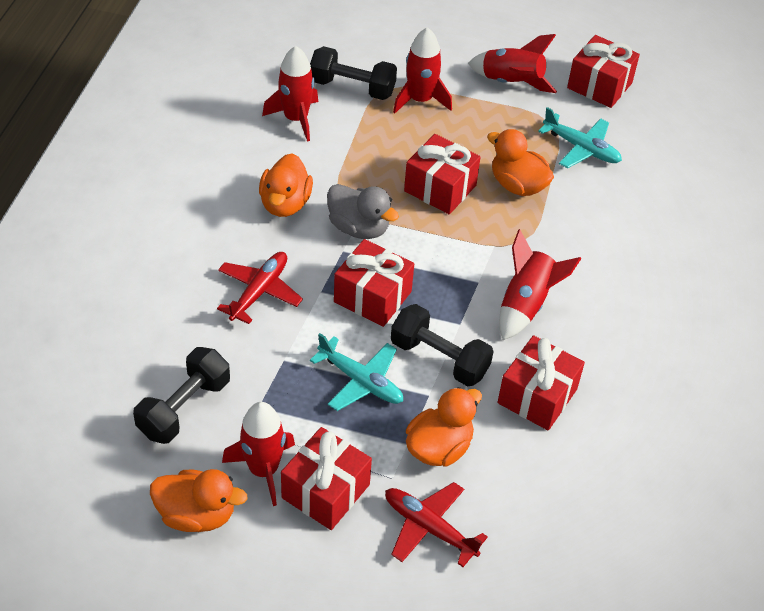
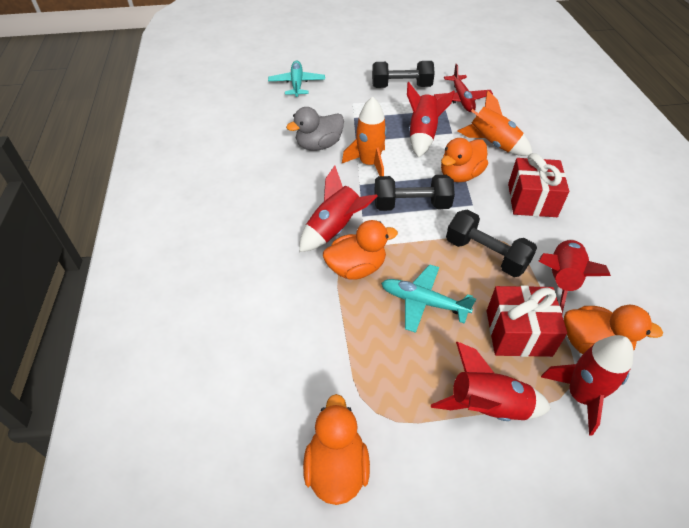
orange rocket: none = 0 -> [342,97,387,176] [458,90,532,156] = 2
red gift: [281,427,372,530] [334,239,414,327] [404,134,481,214] [498,335,585,430] [567,35,640,108] = 5 -> [487,285,567,357] [508,153,569,217] = 2
red plane: [217,252,303,324] [385,482,488,567] = 2 -> [434,64,493,112] = 1

